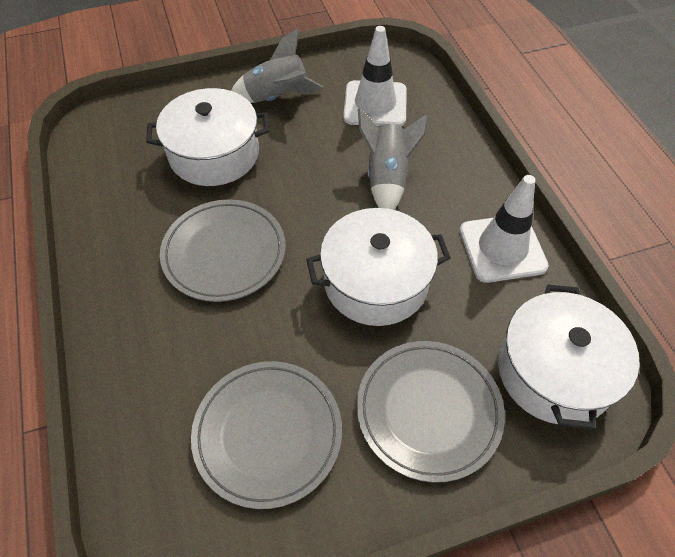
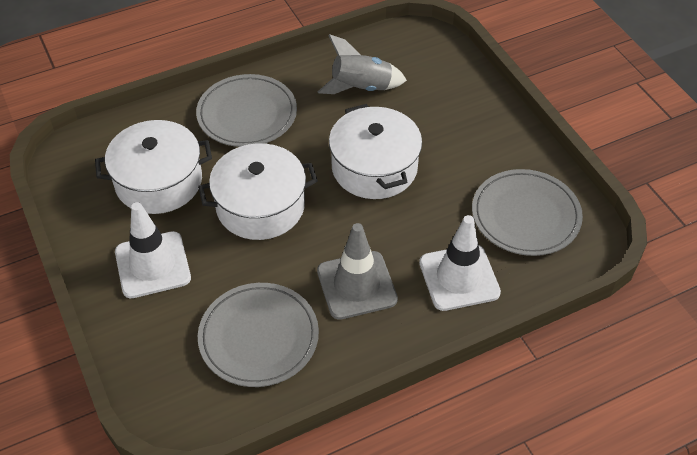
grey rocket: [231,29,323,103] [358,108,428,210] = 2 -> [317,34,407,94] = 1
grey traffic cone: none = 0 -> [317,223,398,320] = 1

